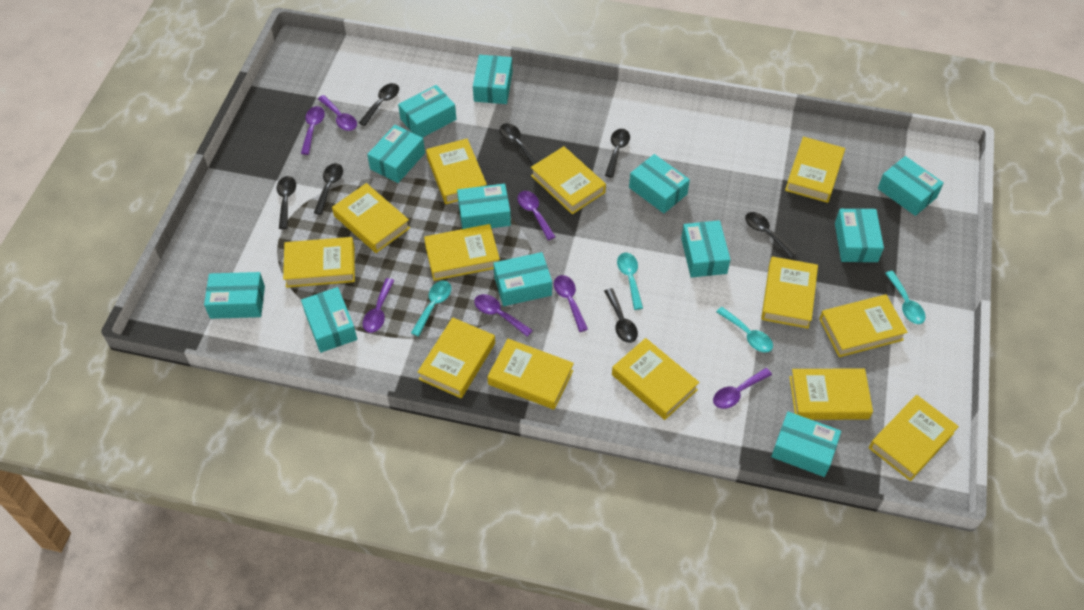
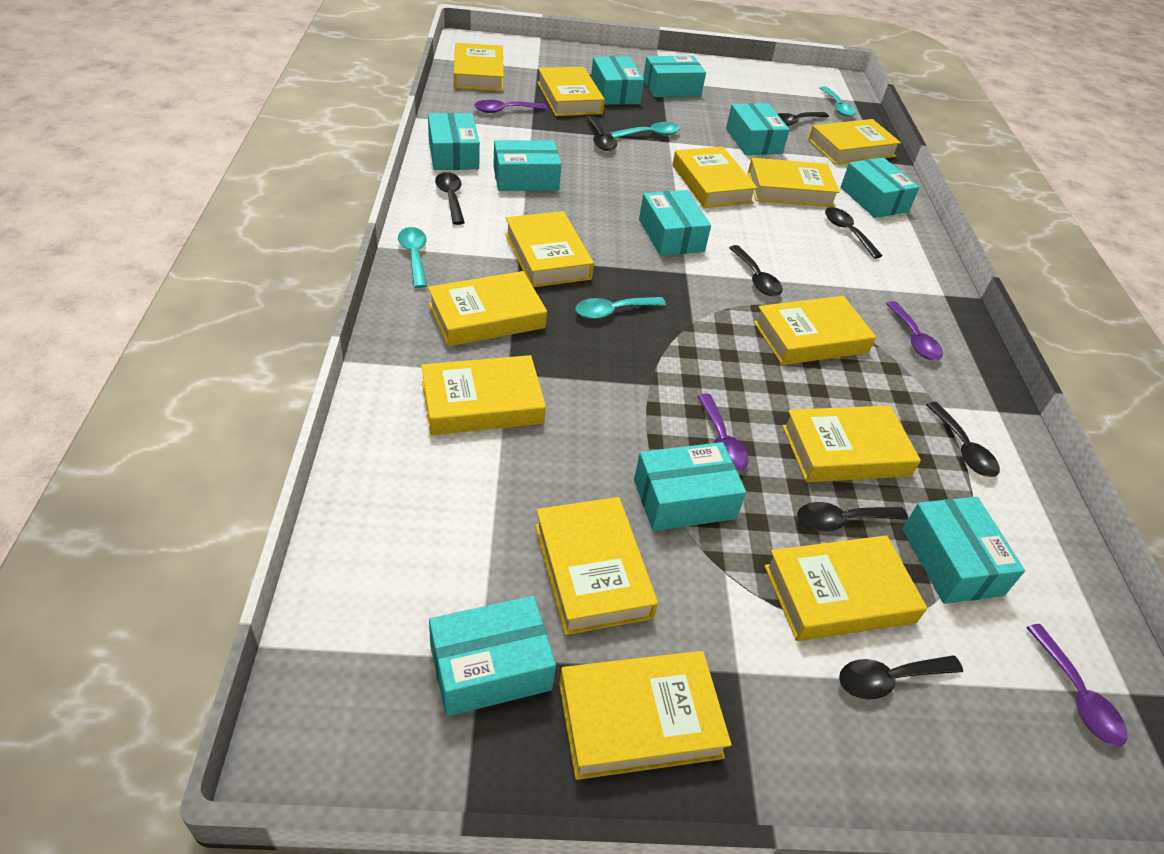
black spoon: [277,176,296,229] [314,163,343,215] [359,83,399,126] [499,123,539,166] [604,288,638,343] [605,129,630,178] [745,212,797,258] = 7 -> [435,172,465,225] [587,115,617,151] [729,245,783,296] [778,112,829,126] [797,502,908,531] [825,207,883,259] [839,655,963,700] [926,402,1000,477] = 8
purple spoon: [301,106,325,155] [318,95,357,131] [363,278,394,333] [474,294,533,337] [517,191,555,240] [554,275,588,332] [713,368,772,409] = 7 -> [474,100,547,113] [698,394,748,471] [886,301,943,360] [1026,624,1127,746] = 4
turquoise box: [204,272,265,319] [301,287,357,353] [367,125,425,183] [398,85,456,138] [457,184,511,229] [473,55,513,104] [493,252,552,306] [629,154,690,213] [681,220,731,278] [771,411,841,477] [835,208,884,262] [878,156,944,216] = 12 -> [428,113,480,170] [429,596,556,716] [493,140,562,191] [591,56,644,105] [634,442,746,531] [639,190,711,256] [643,56,706,97] [726,103,790,155] [841,157,920,218] [902,497,1025,604] = 10

